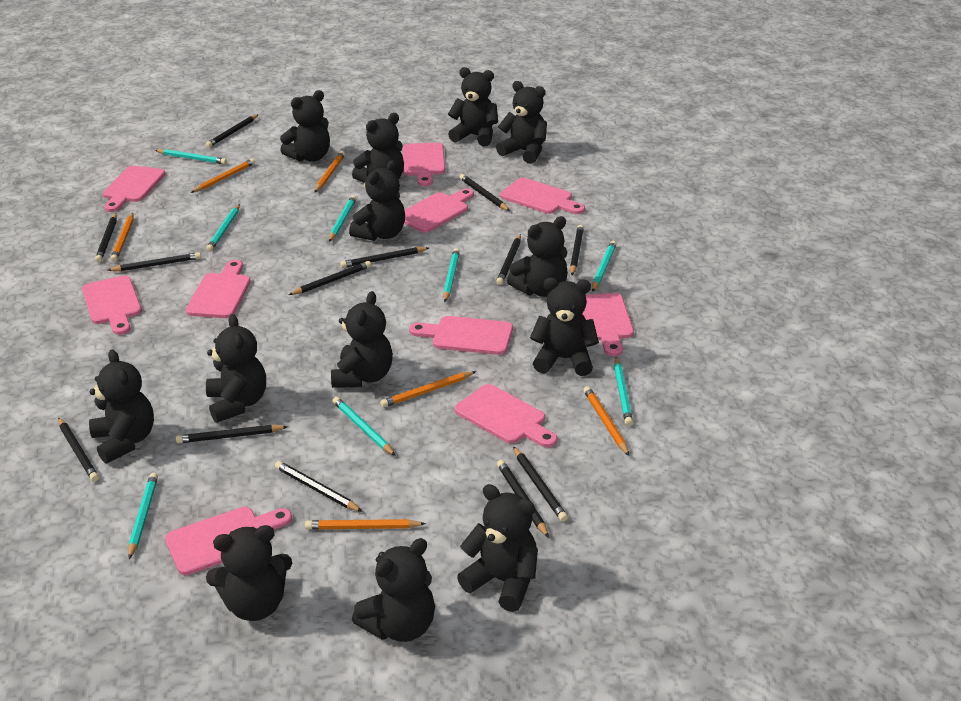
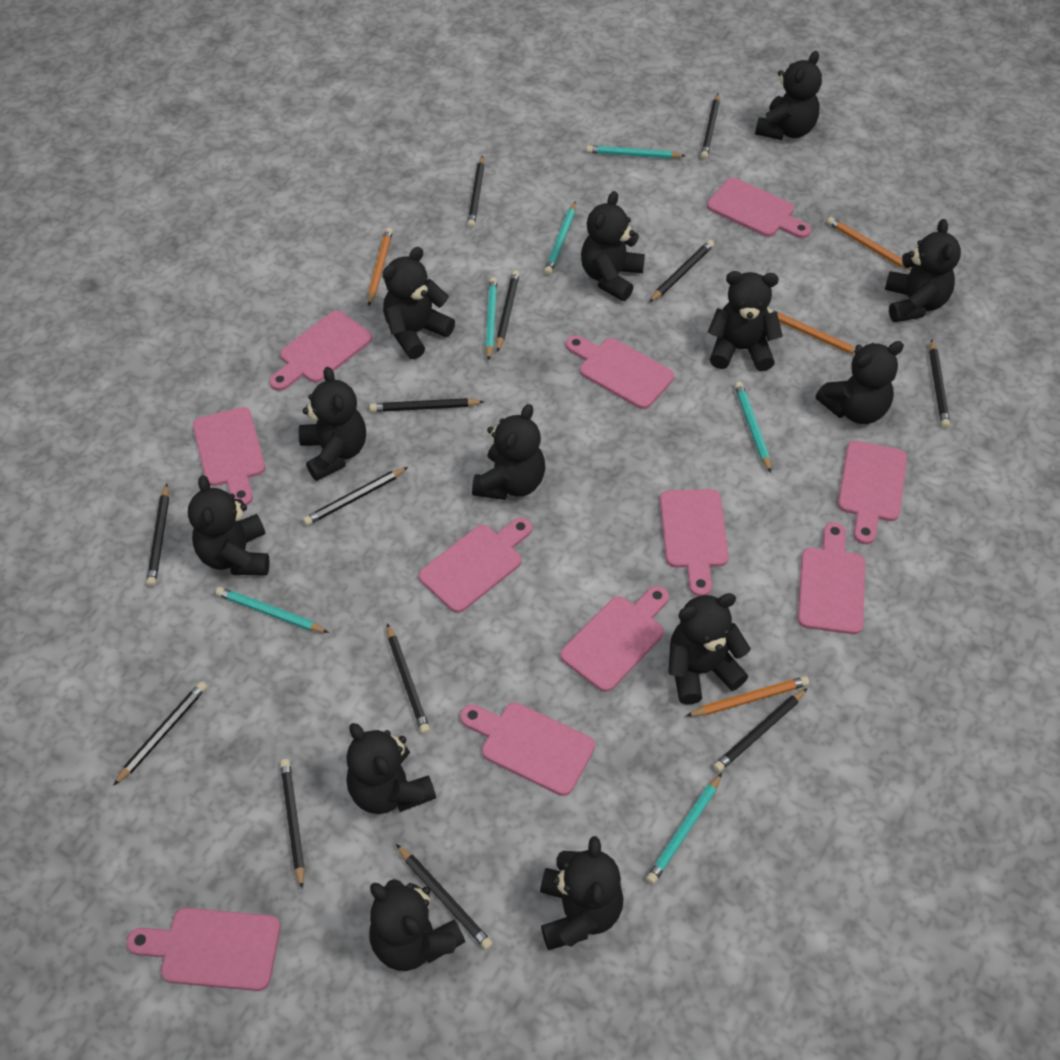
orange pencil: [110,213,134,262] [191,158,255,193] [305,519,426,529] [314,151,345,193] [380,371,476,408] [583,386,629,456] = 6 -> [368,228,393,306] [686,676,809,716] [767,308,856,354] [827,217,912,271] = 4
pink cutting board: [82,275,142,335] [103,166,165,212] [165,507,292,575] [186,260,251,318] [403,143,445,186] [404,188,474,233] [409,316,513,355] [455,384,557,448] [500,178,585,214] [582,293,634,356] = 10 -> [127,908,280,991] [193,407,265,506] [269,310,372,391] [419,518,532,613] [460,702,595,796] [560,586,669,692] [566,335,674,409] [660,489,729,596] [707,178,811,238] [798,522,865,634] [838,441,907,544] = 11
turquoise pencil: [128,473,158,559] [155,149,227,165] [206,204,240,252] [329,195,357,242] [333,397,396,456] [443,248,460,302] [592,241,616,292] [614,357,633,426] = 8 -> [215,587,329,633] [485,277,497,360] [544,201,576,275] [586,145,686,159] [646,773,722,884] [734,381,771,473] = 6

